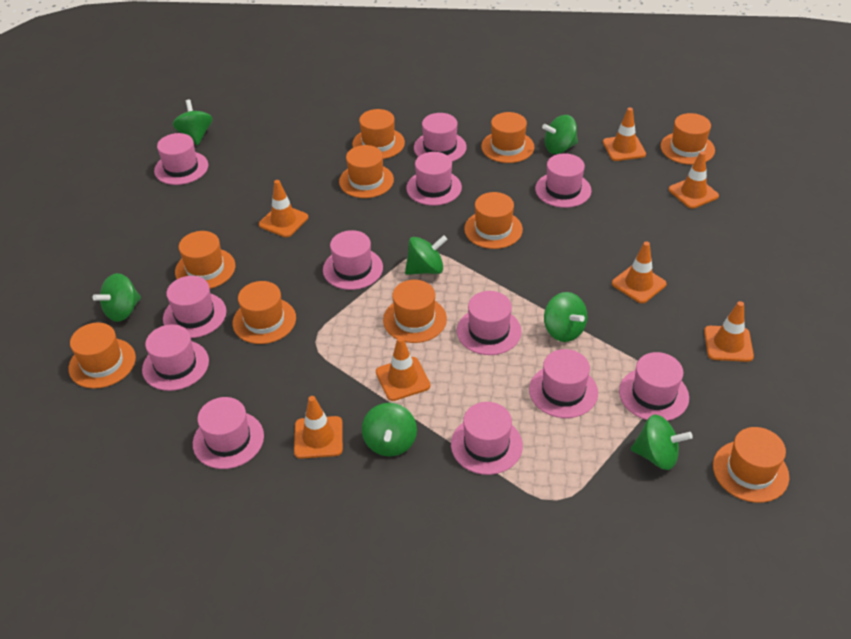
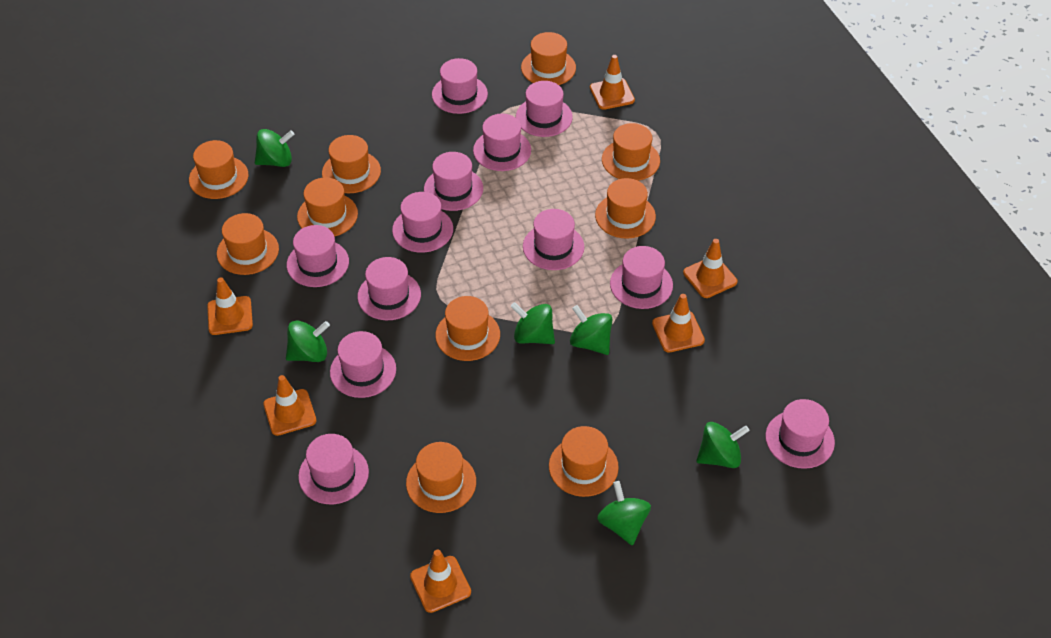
green spinning top: [92,273,141,322] [173,100,213,145] [362,403,417,456] [405,235,448,275] [542,115,578,154] [544,292,587,342] [631,415,693,470] = 7 -> [255,129,294,167] [286,320,330,362] [511,302,555,344] [570,305,613,355] [597,481,651,546] [696,422,750,468] = 6
orange traffic cone: [259,180,308,237] [294,396,343,459] [376,337,430,401] [603,108,646,161] [612,242,667,303] [669,151,719,209] [704,301,754,362] = 7 -> [207,277,253,335] [263,375,316,436] [410,550,471,613] [590,55,635,110] [652,294,705,353] [683,239,737,298] = 6

